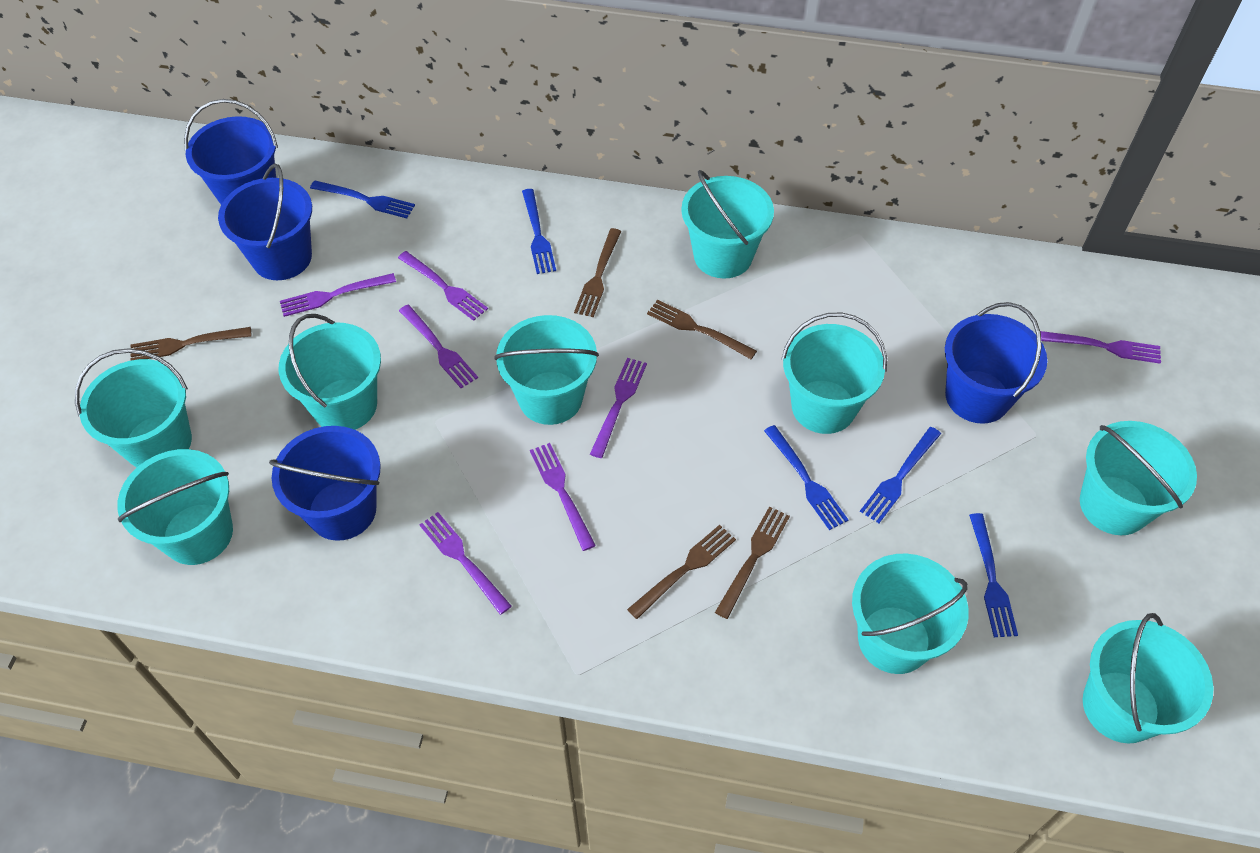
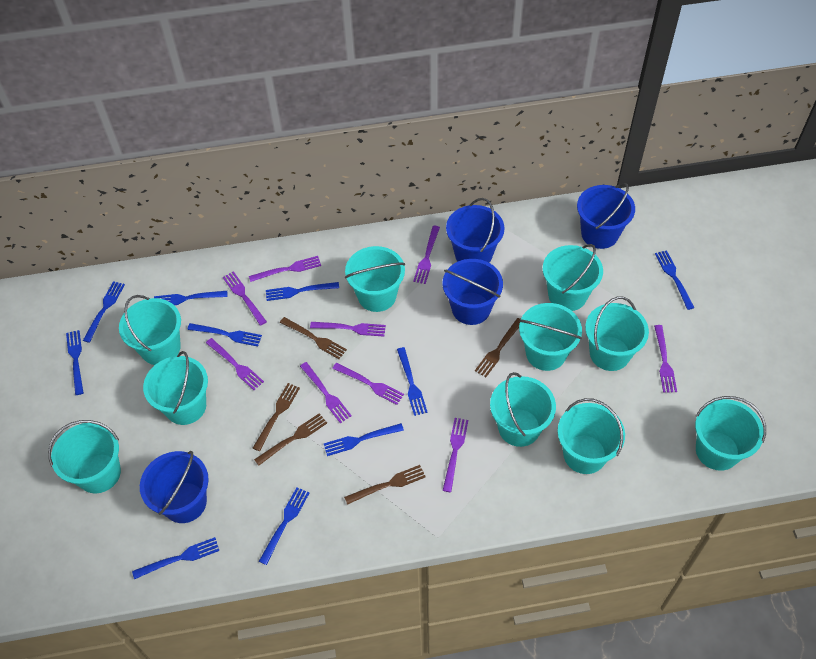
blue fork: [310,180,415,218] [522,189,556,274] [764,425,848,530] [860,427,941,523] [969,513,1018,637] = 5 -> [66,330,84,395] [83,281,125,343] [132,537,219,579] [154,291,227,305] [187,323,262,346] [259,487,309,565] [266,282,339,301] [323,423,404,456] [397,347,428,416] [655,250,695,310] = 10
purple fork: [280,273,396,317] [398,251,488,321] [399,305,478,388] [419,512,512,615] [530,443,596,551] [590,358,647,458] [1040,331,1161,364] = 7 -> [206,338,264,390] [223,271,267,326] [249,256,321,282] [300,362,352,423] [310,322,386,337] [332,363,404,405] [413,226,440,284] [442,418,468,492] [654,325,677,393] = 9
turquoise bucket: [75,348,192,467] [117,449,233,565] [279,314,381,430] [494,315,599,425] [681,170,774,278] [781,312,887,434] [852,553,968,674] [1080,421,1197,535] [1083,613,1214,744] = 9 -> [48,420,121,494] [119,295,181,365] [143,351,208,425] [345,246,405,312] [490,372,556,447] [519,303,582,371] [543,244,603,311] [558,398,625,474] [585,296,649,371] [695,396,766,471] = 10

